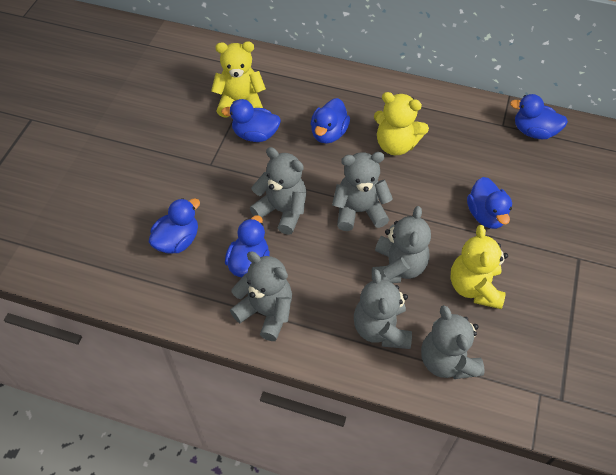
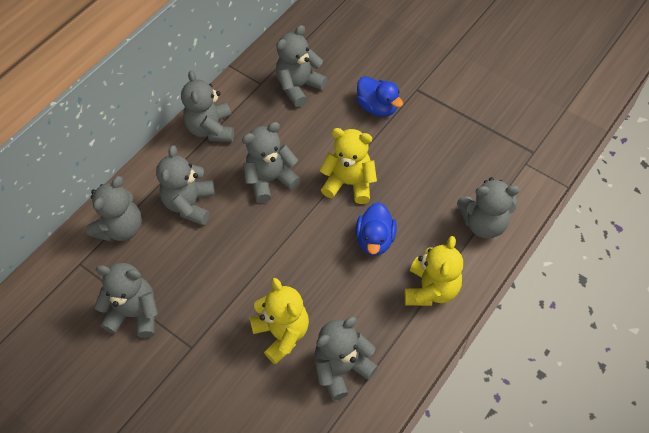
blue duck: [149,198,200,254] [221,99,281,142] [225,215,270,277] [311,98,350,143] [467,177,512,229] [510,94,568,139] = 6 -> [356,202,397,256] [357,76,403,117] = 2
grey teddy bear: [230,251,292,341] [250,147,306,235] [332,152,393,231] [354,269,412,349] [372,206,431,283] [421,305,485,379] = 6 -> [86,176,142,242] [94,263,158,338] [156,145,215,225] [181,70,234,142] [242,122,301,203] [276,25,328,107] [315,317,378,401] [457,177,520,239] = 8

